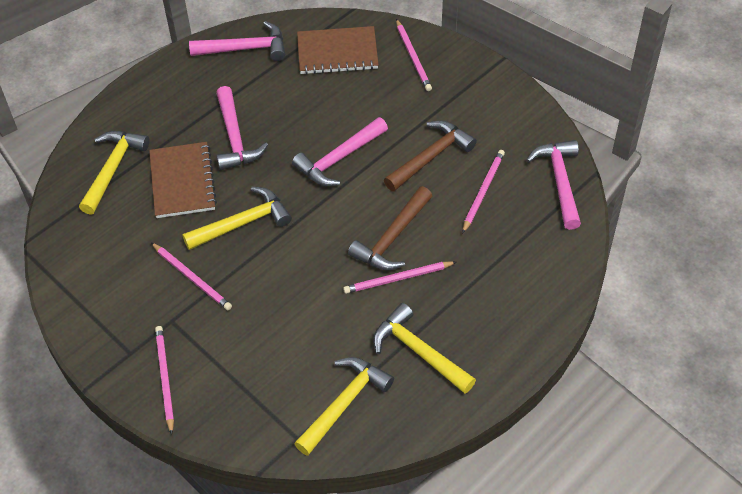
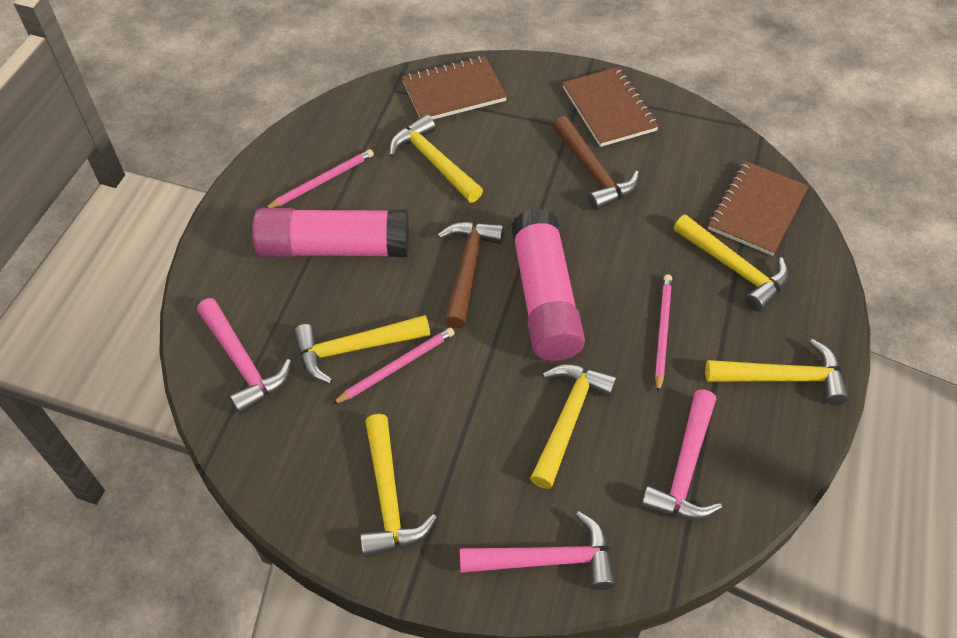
brown notebook: [149,142,217,218] [297,26,379,75] = 2 -> [402,56,507,119] [563,67,659,147] [708,161,809,256] = 3
pink glue stick: none = 0 -> [252,208,409,258] [511,208,585,361] = 2
pink hammer: [189,21,285,61] [216,86,268,170] [292,117,388,186] [526,140,581,230] = 4 -> [197,298,292,415] [460,511,616,590] [641,390,722,520] = 3
pink pencil: [151,243,232,310] [155,326,174,435] [343,261,456,294] [396,19,432,91] [462,150,505,234] = 5 -> [266,149,374,208] [332,328,455,404] [655,275,672,393] = 3
yellow hammer: [79,131,149,215] [182,187,292,250] [294,357,394,456] [373,303,476,394] = 4 -> [293,315,430,384] [360,414,437,557] [389,115,483,202] [530,364,617,489] [674,215,789,311] [705,339,849,405] = 6

